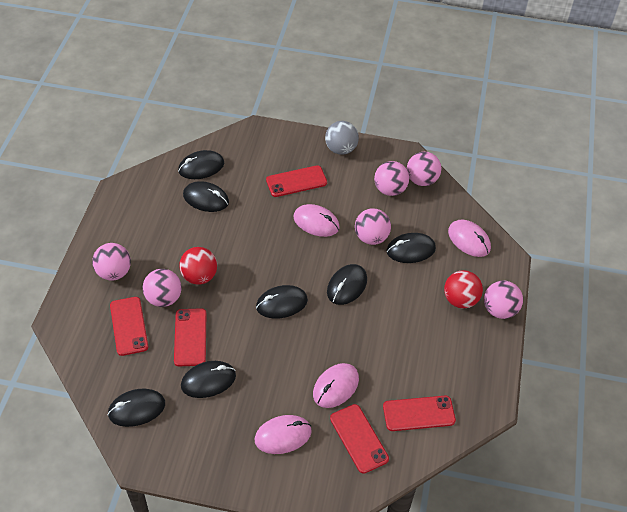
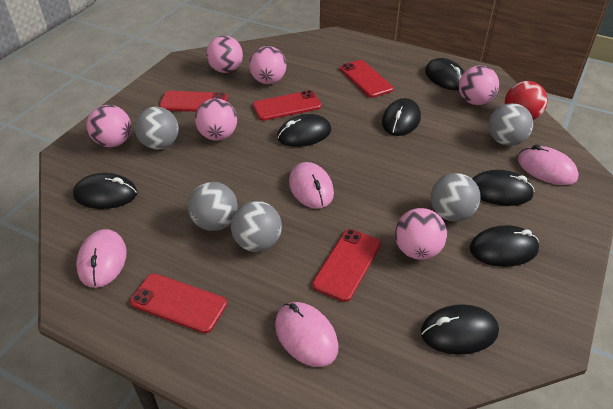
grey ball: [325,121,359,155] = 1 -> [135,107,179,150] [188,182,238,231] [231,201,282,252] [431,173,481,221] [489,103,533,146] = 5
red ball: [179,247,217,285] [444,270,483,309] = 2 -> [505,81,548,120] = 1

